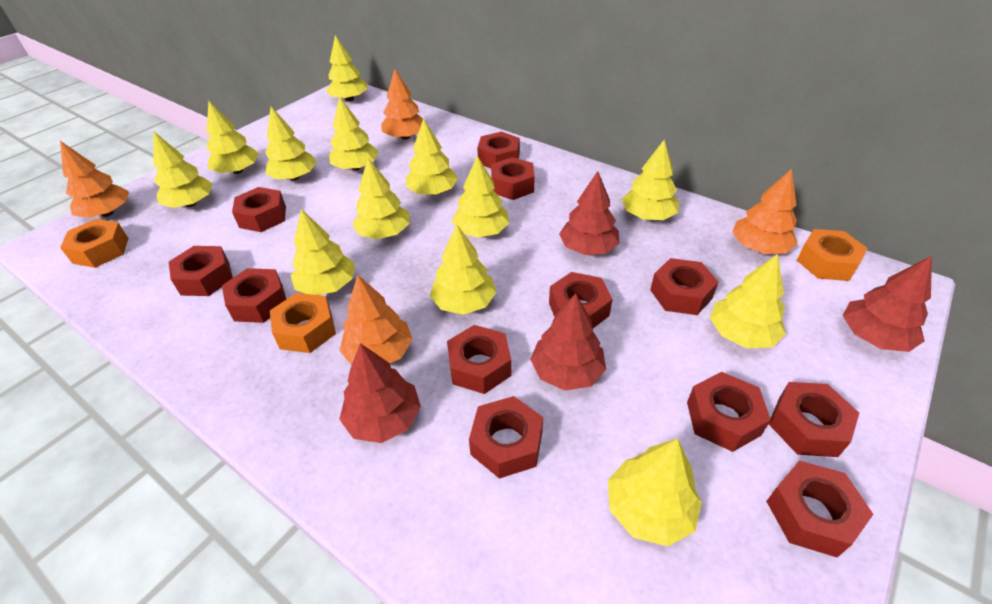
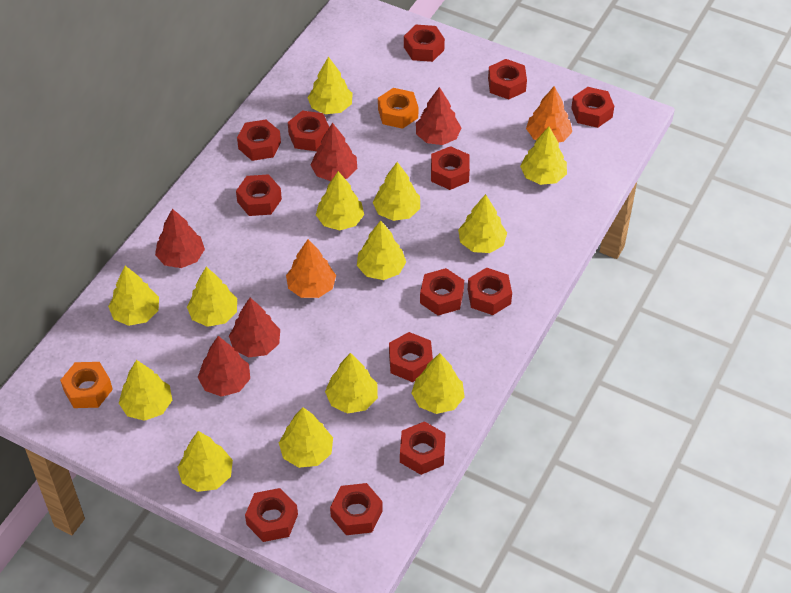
orange nut: [60,219,129,268] [270,293,336,353] [797,229,868,281] = 3 -> [60,362,113,408] [378,88,418,129] = 2
orange tree: [60,141,129,218] [339,275,413,365] [381,69,427,139] [732,169,798,254] = 4 -> [286,239,336,298] [526,86,572,142] = 2
red nut: [169,246,233,296] [222,268,286,323] [232,187,286,232] [447,325,511,394] [469,396,543,479] [477,132,520,168] [491,157,535,200] [549,272,613,328] [650,258,718,315] [687,372,771,452] [766,461,873,558] [769,382,859,457] = 12 -> [236,174,282,216] [237,120,281,161] [245,488,298,542] [288,111,329,151] [330,483,383,535] [389,332,433,382] [400,421,446,475] [404,25,445,62] [420,268,464,315] [431,146,470,190] [468,268,512,315] [488,59,527,100] [571,87,614,128] = 13
red tree: [339,343,421,443] [530,293,606,391] [559,171,620,255] [843,256,932,352] = 4 -> [155,209,205,268] [198,336,250,397] [229,298,280,358] [311,123,357,181] [416,87,461,145] = 5

